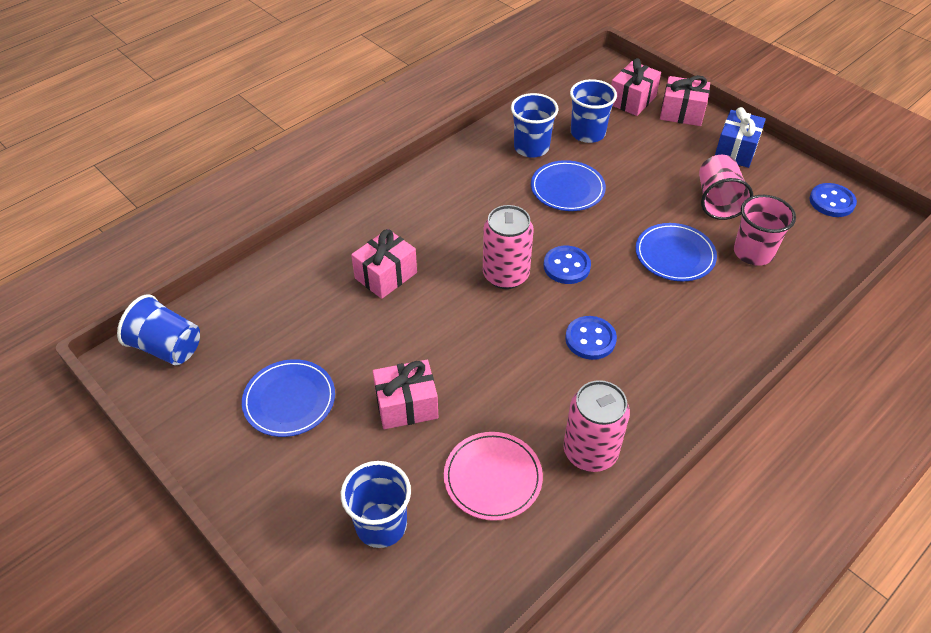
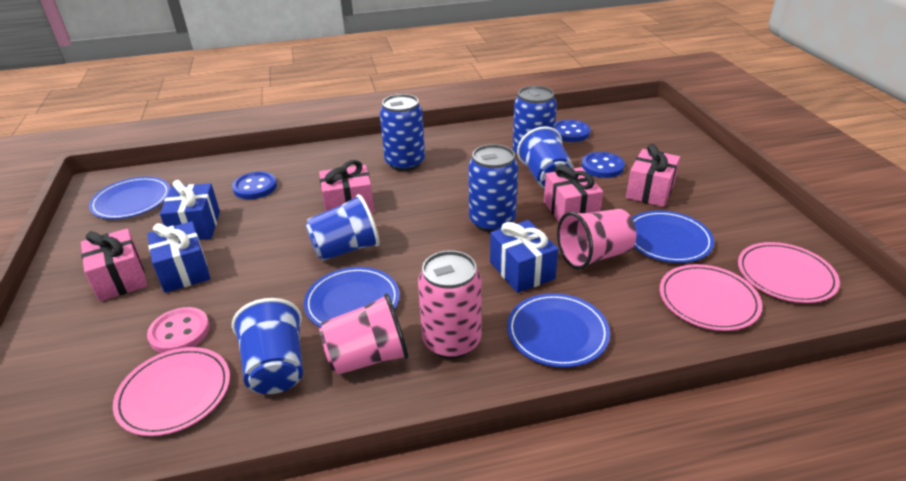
blue can: none = 0 -> [380,94,425,171] [468,144,518,232] [513,86,557,156] = 3
blue cup: [117,294,200,365] [341,461,411,548] [511,93,558,157] [570,79,617,143] = 4 -> [232,298,303,394] [305,194,380,261] [517,126,574,189] = 3
blue gift: [715,107,766,168] = 1 -> [147,221,210,293] [160,180,220,240] [490,220,558,293] = 3
blue plate: [242,359,335,437] [531,160,606,211] [636,223,717,281] = 3 -> [89,177,170,219] [304,267,400,328] [507,293,610,367] [632,211,714,263] = 4
pink button: none = 0 -> [147,307,210,353] = 1
pink can: [483,205,534,289] [564,380,630,472] = 2 -> [418,250,482,359] = 1
pink plate: [444,432,543,521] = 1 -> [113,347,230,436] [660,264,762,331] [738,242,840,303] = 3

